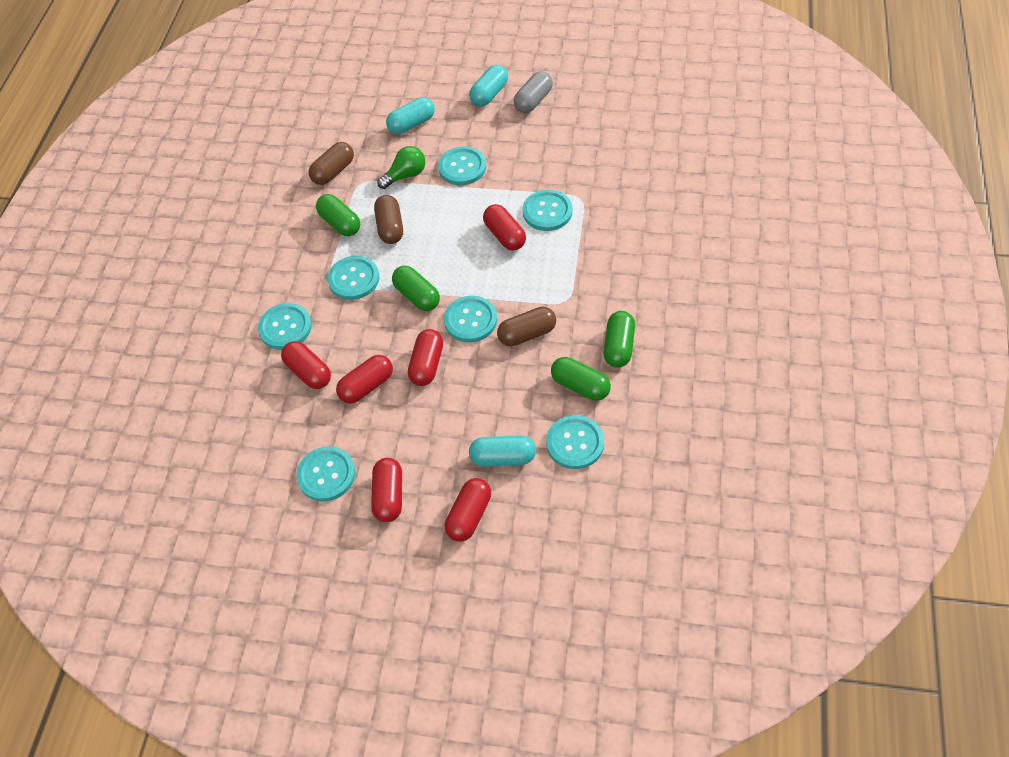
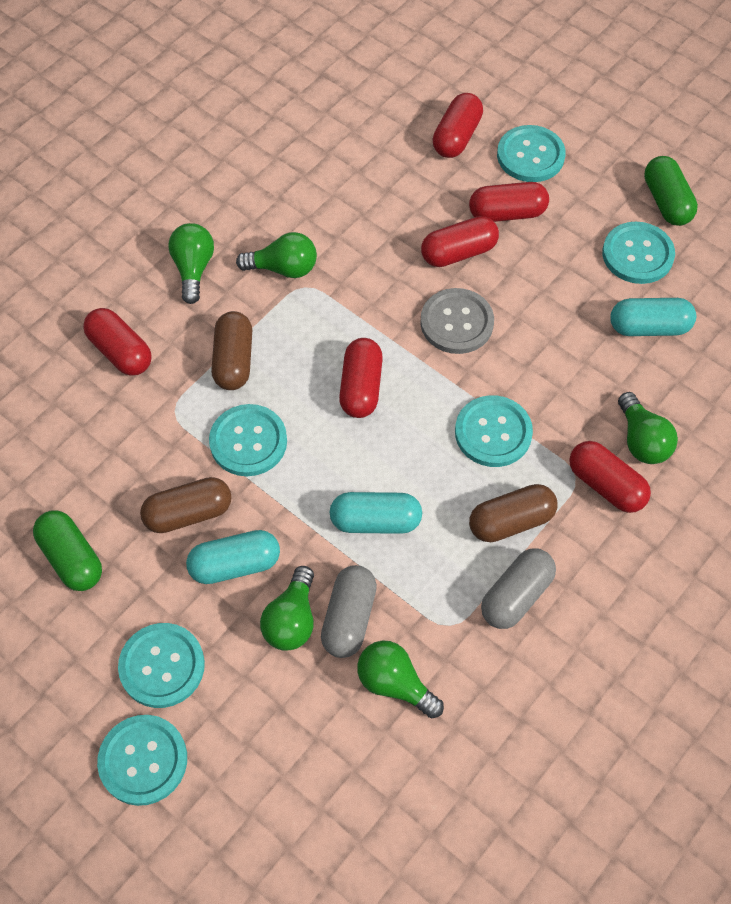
green capsule: [316,194,360,236] [392,266,440,311] [551,357,611,401] [604,311,635,368] = 4 -> [33,510,102,591] [644,156,698,226] = 2
green light bulb: [377,146,425,189] = 1 -> [168,223,214,304] [236,232,317,278] [260,566,314,651] [357,640,444,718] [618,392,678,464] = 5
grey button: none = 0 -> [420,288,494,354] = 1
grey capsule: [514,71,553,113] = 1 -> [321,565,377,658] [481,548,556,629] = 2
turquoise button: [258,303,312,350] [296,446,355,502] [327,256,379,300] [438,146,486,185] [444,296,497,342] [523,190,572,231] [546,415,604,469] = 7 -> [97,715,187,806] [118,623,205,708] [209,404,287,476] [455,395,533,467] [497,125,566,182] [602,222,675,284] = 6

